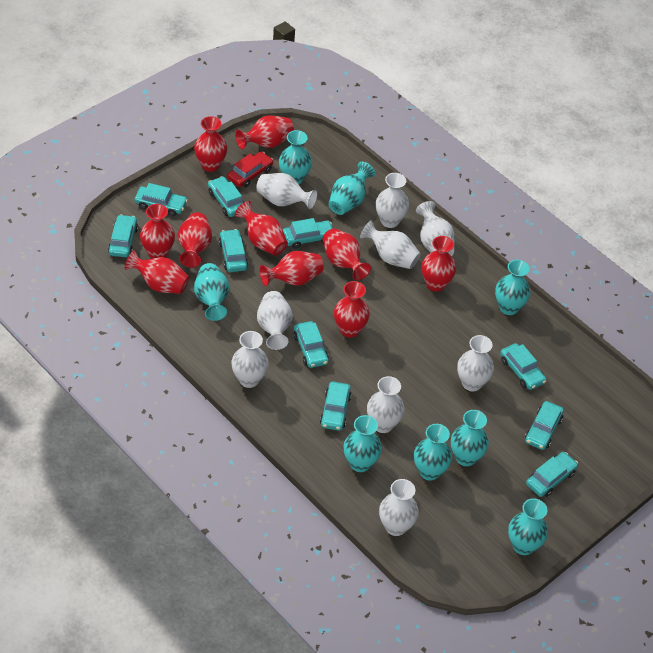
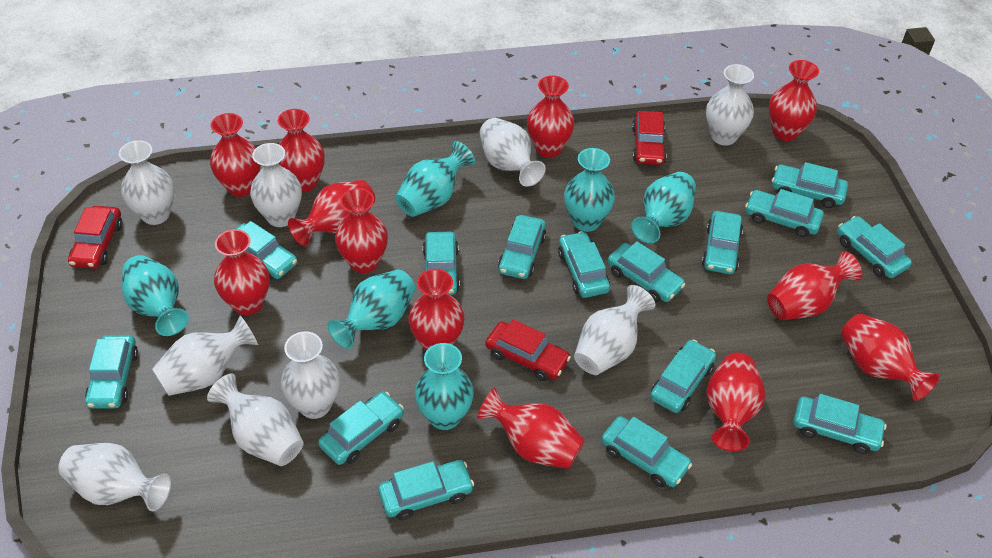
red car: [227,151,273,188] = 1 -> [68,206,122,269] [485,319,571,381] [632,111,667,165] = 3
red vase: [125,250,189,294] [140,204,175,259] [178,213,212,268] [194,116,227,172] [235,115,294,149] [235,201,288,255] [260,251,324,286] [323,228,371,280] [334,281,370,338] [422,236,456,292] = 10 -> [210,113,261,197] [214,229,270,315] [278,109,325,192] [288,180,375,247] [335,188,388,273] [408,269,464,351] [477,387,585,469] [527,76,575,158] [706,353,765,451] [767,251,862,320] [769,60,819,141] [841,314,940,401] = 12
turquoise car: [108,214,138,257] [135,183,188,216] [208,176,244,217] [219,229,248,272] [283,218,333,249] [293,321,329,368] [320,381,352,431] [500,343,546,390] [525,401,564,450] [526,452,578,497] = 10 -> [85,335,138,409] [236,221,297,280] [318,392,404,465] [378,460,474,520] [423,232,460,295] [498,215,546,279] [558,231,610,298] [601,416,692,487] [607,241,685,302] [650,340,716,413] [702,211,743,274] [745,189,824,237] [772,162,848,208] [794,394,887,454] [837,216,912,278] = 15
turquoise vase: [194,263,229,321] [279,130,312,184] [329,162,375,215] [343,415,382,472] [414,424,452,480] [451,410,489,466] [495,260,531,315] [508,498,548,555] = 8 -> [122,255,189,336] [327,270,415,349] [396,141,475,217] [415,343,474,430] [564,148,615,232] [631,172,696,243] = 6

